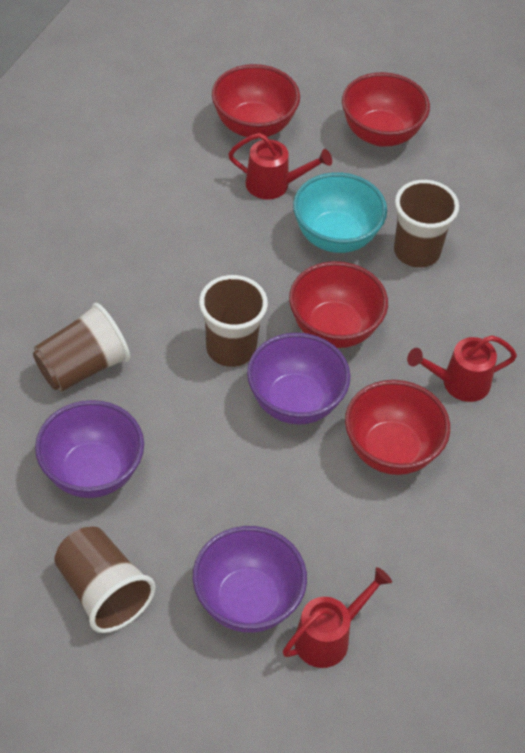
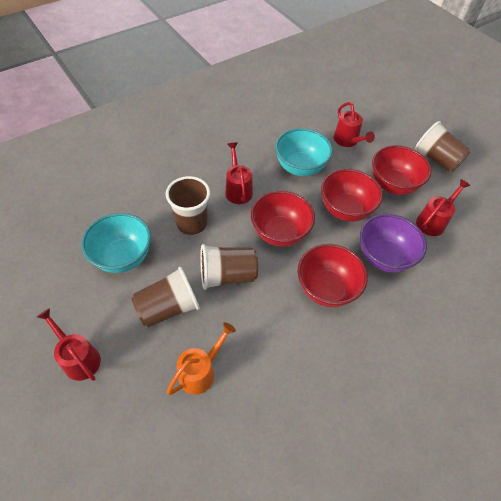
orange watering can: none = 0 -> [167,322,236,395] = 1
purple bowl: [35,400,144,498] [193,526,307,633] [247,332,351,425] = 3 -> [360,214,427,273] = 1
red watering can: [228,133,332,200] [283,567,392,668] [407,335,517,402] = 3 -> [37,308,101,381] [225,142,253,204] [334,102,375,147] [416,179,470,236] = 4
turquoise bowl: [293,172,387,253] = 1 -> [81,213,151,273] [275,128,333,176] = 2

